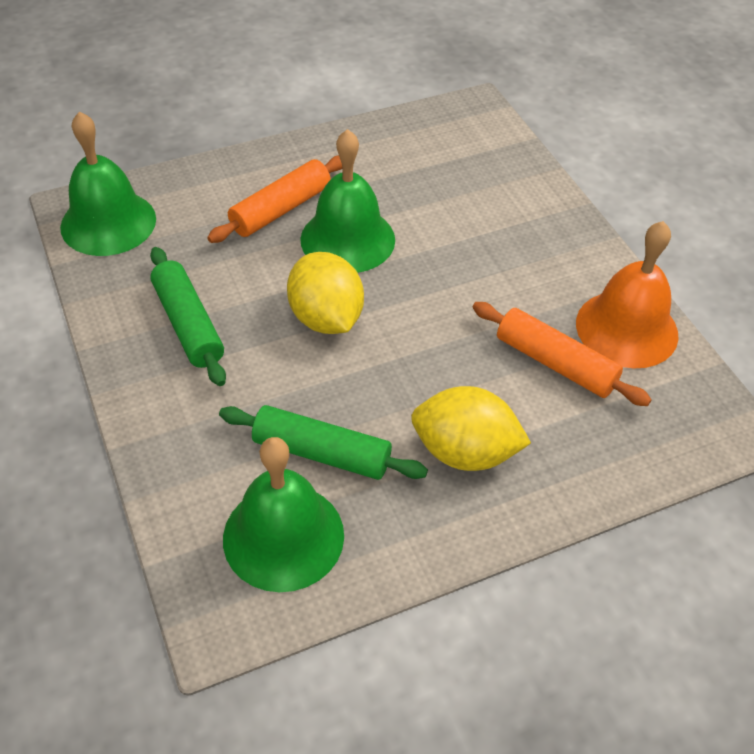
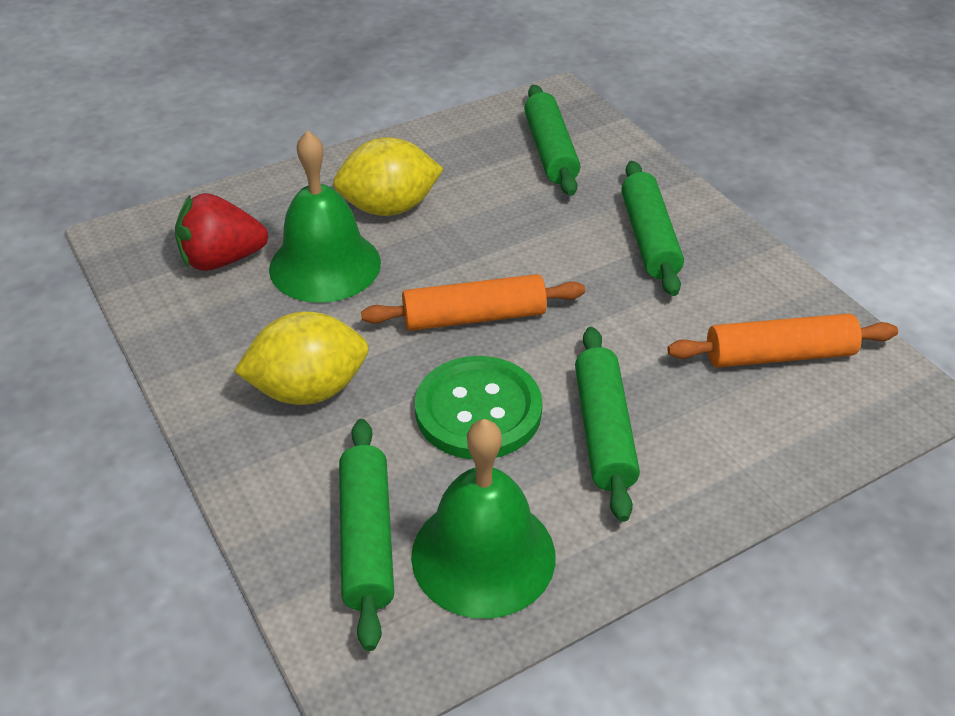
green bell: [60,111,156,256] [223,437,344,592] [300,129,395,273] = 3 -> [269,130,381,303] [411,419,556,619] = 2
green button: none = 0 -> [415,356,542,460] = 1
green rolling pin: [150,247,226,386] [219,405,428,480] = 2 -> [339,419,394,651] [524,85,580,196] [575,327,640,522] [621,161,684,296] = 4
orange bell: [576,221,679,368] = 1 -> none = 0
red strawberry: none = 0 -> [175,193,268,271] = 1

